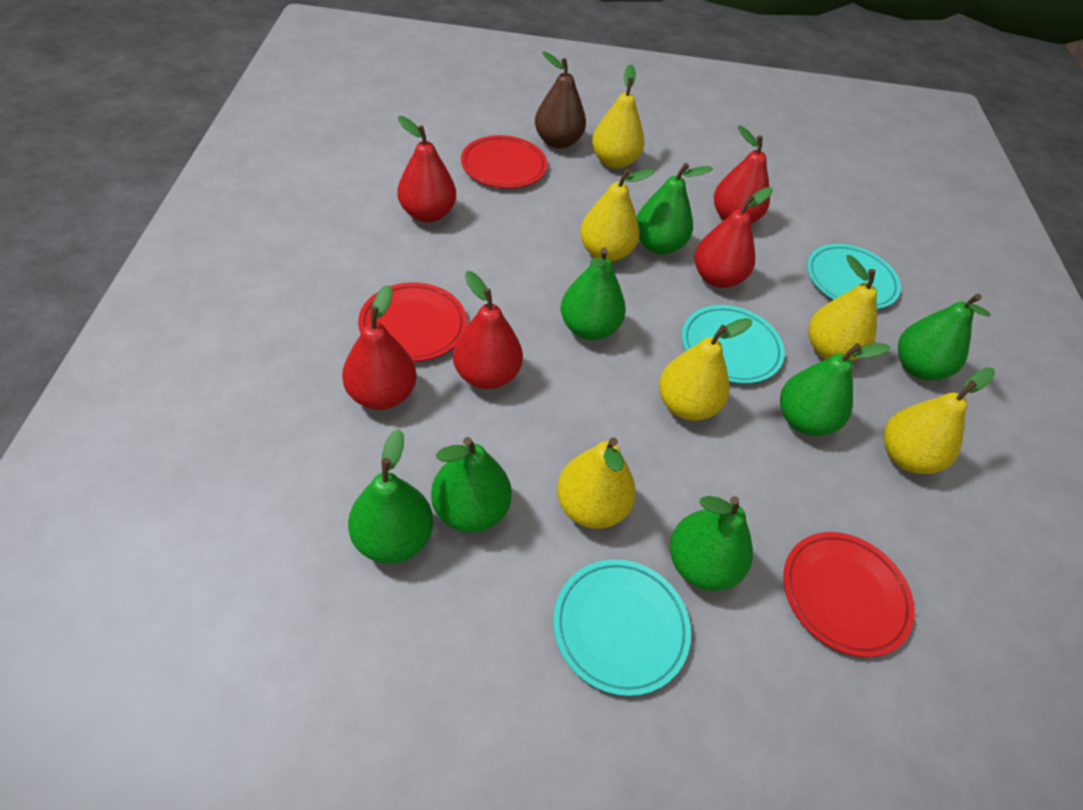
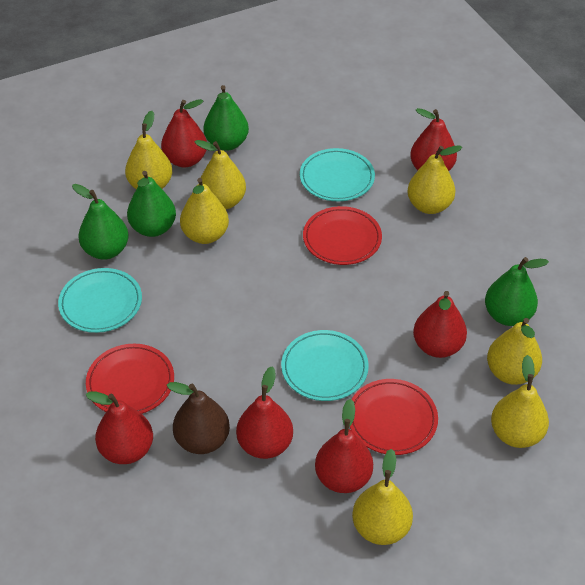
green pear: [348,429,433,564] [431,437,512,533] [561,247,626,340] [636,163,713,254] [670,496,753,591] [780,343,890,436] [898,294,990,380] = 7 -> [72,184,129,260] [127,171,176,237] [203,85,249,151] [485,257,549,326] = 4
red pear: [342,285,416,410] [397,116,456,222] [453,271,523,389] [695,187,773,288] [714,125,770,224] = 5 -> [85,392,153,464] [161,99,207,167] [236,367,293,459] [315,399,373,493] [410,108,457,171] [413,291,467,358] = 6
yellow pear: [557,437,636,529] [580,169,655,262] [592,65,644,169] [659,318,752,421] [808,255,877,361] [884,367,995,474] = 6 -> [125,111,172,189] [180,178,229,244] [195,140,246,209] [352,449,413,545] [407,145,462,214] [487,318,542,385] [491,355,549,448] = 7

